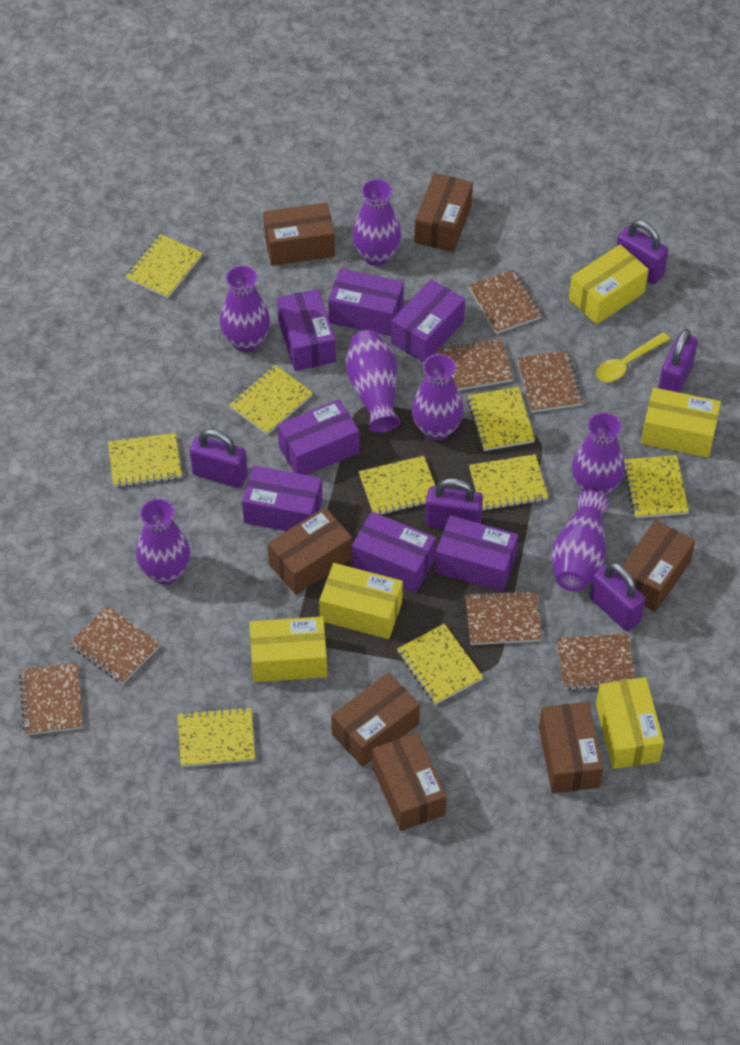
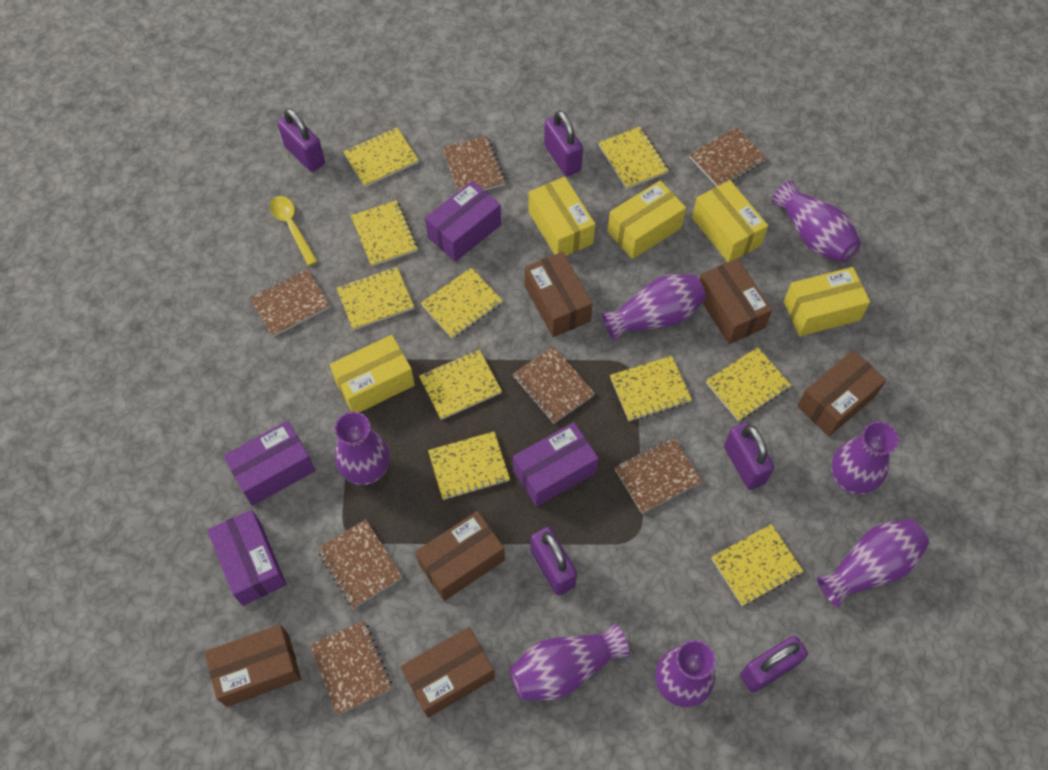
brown box: [263,202,335,266] [268,507,353,595] [331,673,420,767] [372,733,447,831] [414,173,473,252] [539,702,603,793] [622,520,695,612] = 7 -> [205,624,301,707] [401,627,495,718] [415,511,505,601] [525,252,593,337] [700,258,772,344] [797,350,886,436] = 6
purple box: [242,465,322,531] [277,289,336,371] [278,399,359,475] [328,268,404,336] [352,512,436,593] [391,279,465,363] [435,515,518,592] = 7 -> [207,510,287,606] [223,421,315,506] [425,181,501,262] [513,422,599,507] = 4
yellow notebook: [108,433,182,487] [126,234,202,298] [178,707,255,767] [229,365,313,435] [359,456,435,515] [397,624,483,705] [467,387,535,451] [469,454,548,511] [624,455,689,518] = 9 -> [337,267,414,330] [343,127,419,187] [351,200,418,266] [419,350,502,420] [421,268,503,339] [428,431,510,500] [599,127,669,189] [610,356,692,421] [706,347,791,421] [711,524,803,606] = 10

